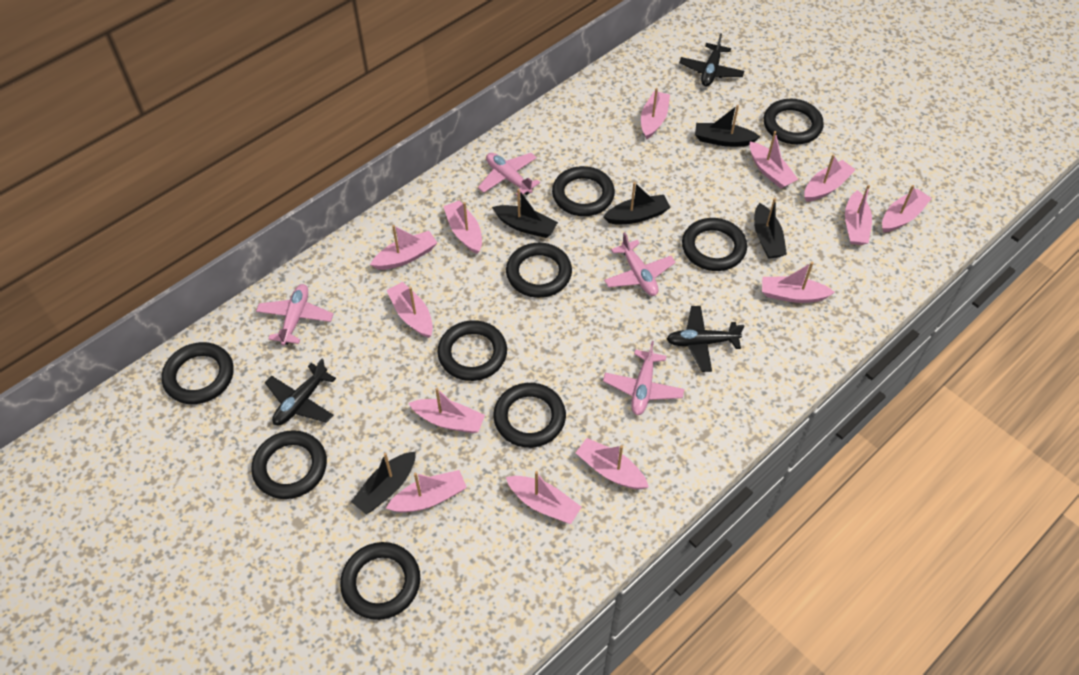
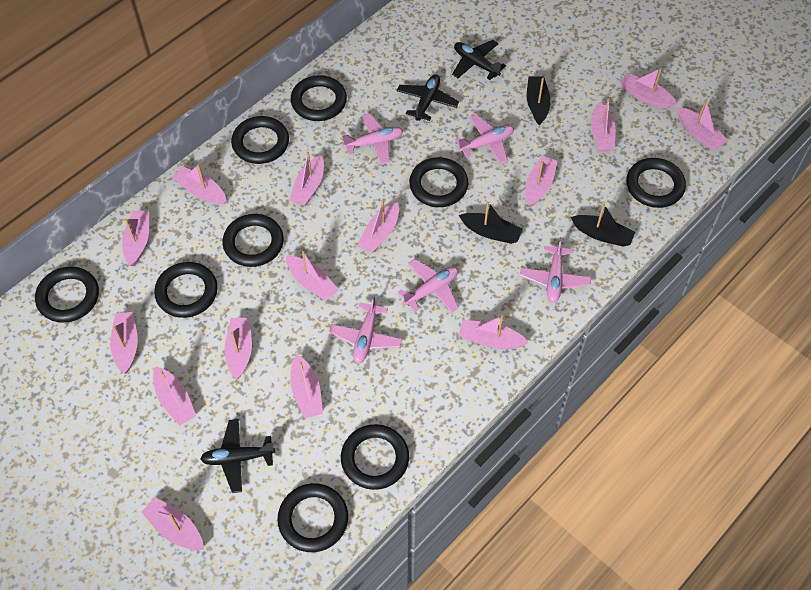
black boat: [351,451,416,514] [492,189,558,238] [603,182,671,224] [695,105,760,147] [754,198,787,259] = 5 -> [459,201,523,244] [527,76,551,125] [571,204,635,247] = 3
pink boat: [370,225,437,270] [386,470,467,513] [387,282,433,338] [409,388,485,433] [443,200,482,254] [506,471,581,524] [575,438,649,489] [641,88,670,140] [750,131,798,189] [762,262,835,303] [804,154,856,202] [845,185,872,245] [882,185,932,233] = 13 -> [110,312,138,374] [122,210,149,266] [141,497,204,550] [153,366,196,426] [172,164,227,204] [225,318,252,380] [286,251,339,301] [289,152,324,206] [290,354,323,418] [357,200,399,253] [459,315,529,349] [525,156,557,207] [591,98,616,152] [620,67,677,108] [678,99,728,150] = 15
pink plane: [256,284,333,346] [478,153,540,195] [603,341,684,415] [604,232,676,296] = 4 -> [329,295,402,364] [342,113,403,165] [398,259,459,313] [455,114,514,164] [520,237,591,303] = 5

